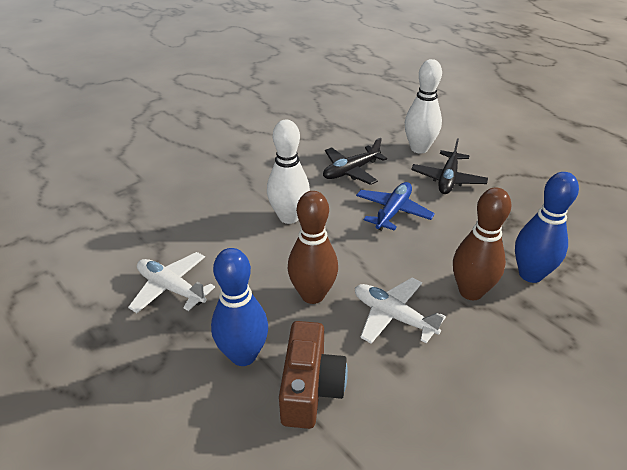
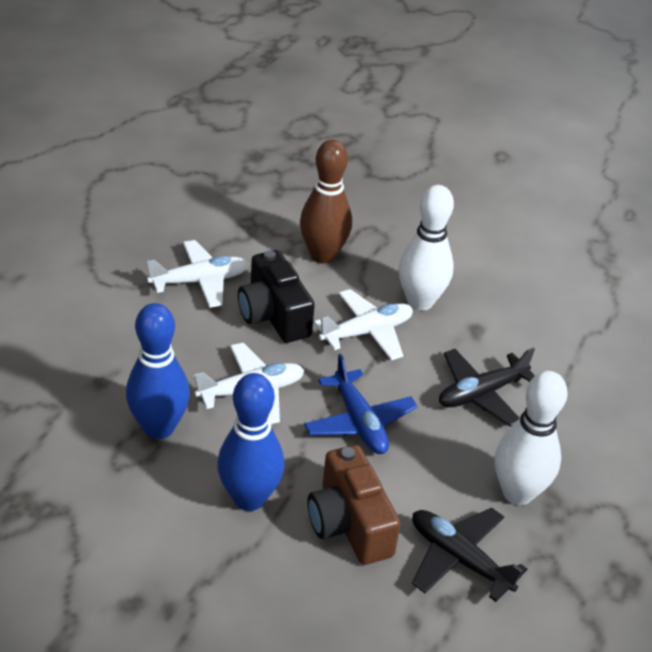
black camera: none = 0 -> [238,250,315,343] = 1
brown bowling pin: [288,191,338,304] [453,187,512,300] = 2 -> [300,140,352,264] = 1
white plane: [128,252,215,313] [355,278,446,344] = 2 -> [147,240,248,308] [193,343,304,424] [314,289,413,360] = 3

